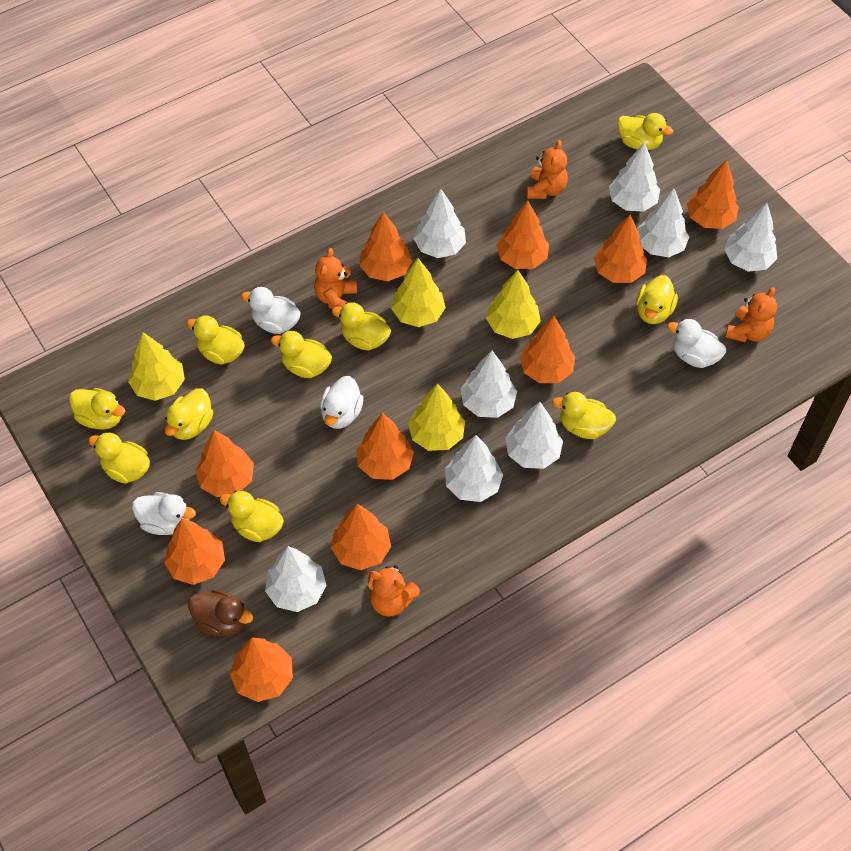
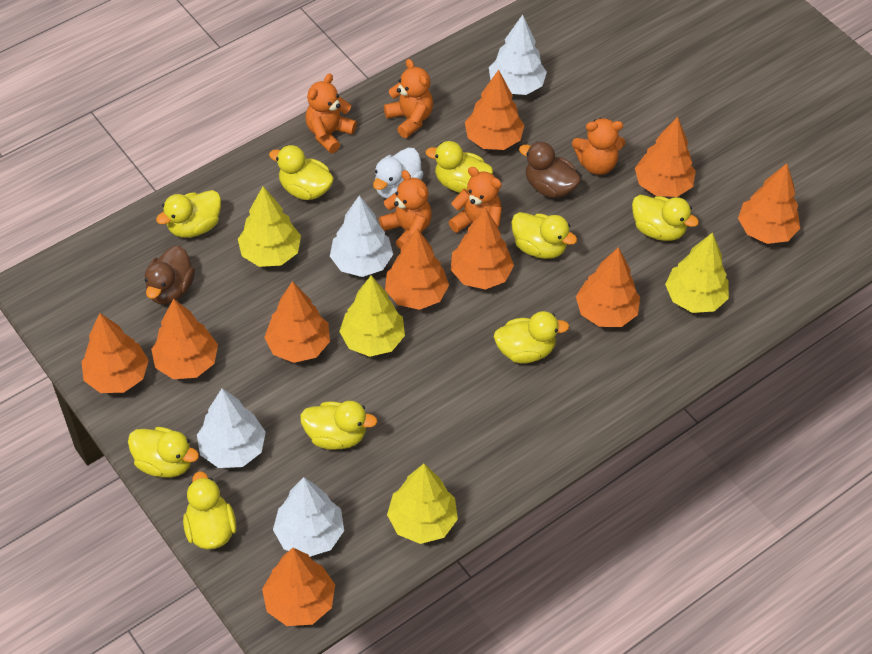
brown duck: [188,590,253,636] = 1 -> [145,246,195,304] [519,142,581,198] = 2
orange teddy bear: [314,248,357,309] [368,565,420,617] [527,140,568,199] [725,287,777,342] = 4 -> [305,73,357,153] [379,170,432,249] [384,59,433,138] [449,167,502,233] [572,118,625,175] = 5
white duck: [132,492,196,535] [241,287,301,334] [320,376,364,429] [667,319,726,368] = 4 -> [373,148,423,199] = 1
white tree: [265,546,327,612] [413,189,466,258] [445,435,503,502] [461,350,517,418] [505,402,563,469] [609,142,660,212] [637,188,689,257] [724,203,777,272] = 8 -> [197,388,266,468] [273,477,344,557] [330,195,393,277] [489,15,547,95] = 4
yellow duck: [69,388,125,430] [88,432,150,484] [165,388,213,440] [186,315,245,365] [220,491,284,542] [271,331,332,378] [332,302,391,350] [552,392,616,439] [617,113,673,150] [636,275,678,324] = 10 -> [128,427,199,478] [156,190,221,238] [183,471,236,550] [269,145,334,200] [300,401,377,450] [426,141,493,193] [494,311,569,364] [511,212,577,259] [632,195,699,241] = 9

